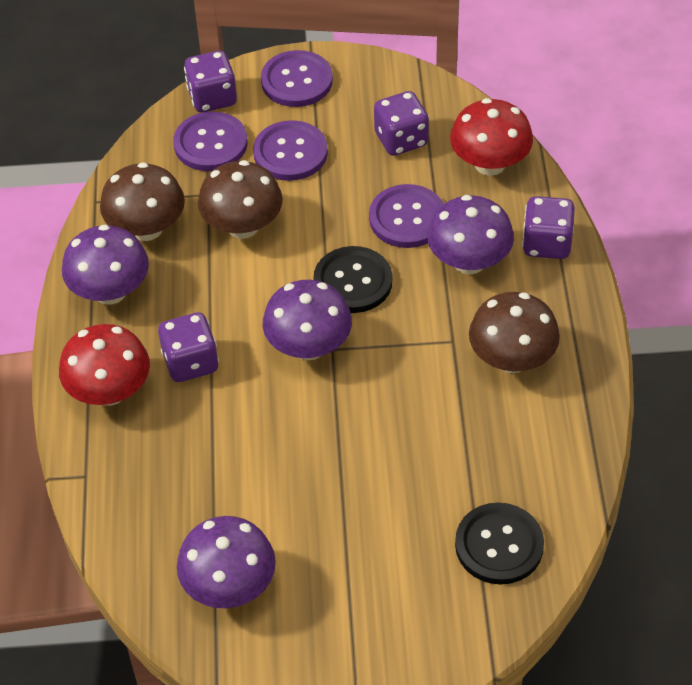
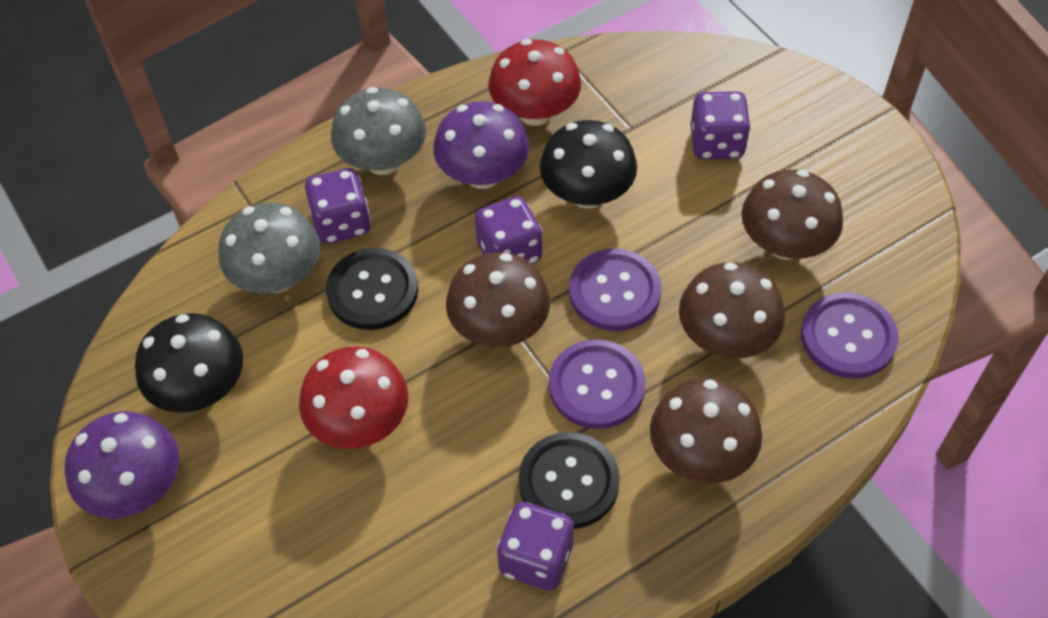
black mushroom: none = 0 -> [135,313,243,413] [540,120,637,209] = 2
brown mushroom: [100,162,185,241] [198,160,283,239] [469,292,560,373] = 3 -> [446,252,550,347] [650,378,762,484] [679,262,785,358] [741,170,843,260] = 4
grey mushroom: none = 0 -> [218,203,320,293] [331,87,426,175] = 2
purple button: [173,111,248,171] [253,120,328,181] [261,50,333,107] [369,184,444,248] = 4 -> [549,339,646,429] [569,249,662,331] [801,292,899,379] = 3
purple mushroom: [62,224,149,305] [177,516,276,608] [263,280,352,360] [427,195,514,275] = 4 -> [65,411,179,519] [433,101,529,189] = 2

